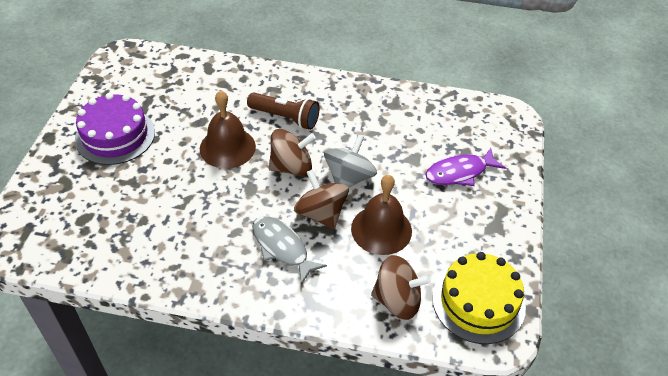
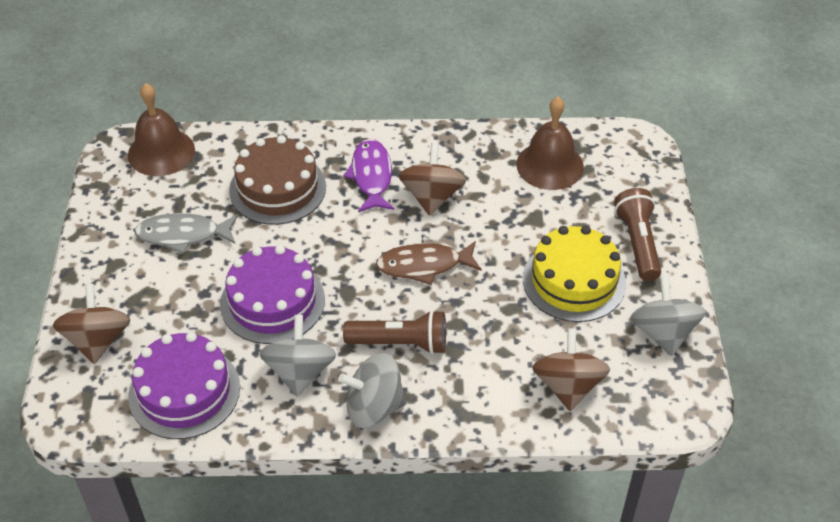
brown cake: none = 0 -> [229,135,326,225] = 1
brown fish: none = 0 -> [376,241,482,285] = 1
brown flashlight: [247,92,319,130] = 1 -> [343,310,446,355] [614,188,661,281] = 2
grey spinning top: [324,134,377,187] = 1 -> [260,315,336,397] [338,353,406,428] [630,276,706,356] = 3
purple cake: [75,93,155,165] = 1 -> [128,332,240,439] [220,245,325,344] = 2

